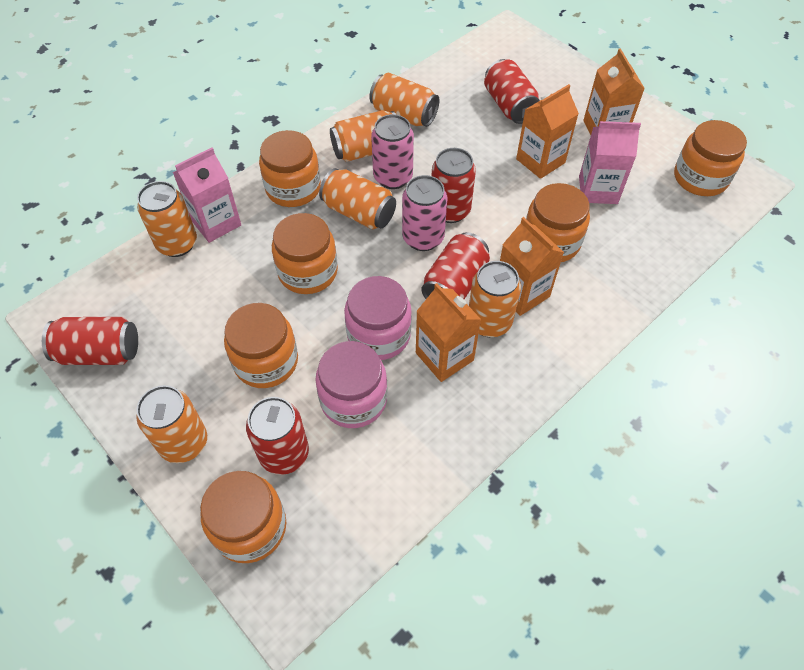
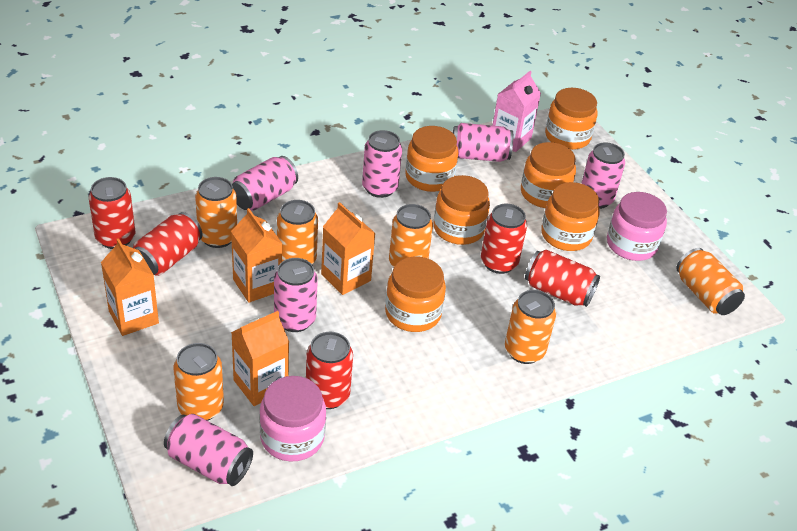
pink can: [371,114,414,189] [402,175,447,251] = 2 -> [164,414,253,486] [232,156,298,211] [274,258,318,332] [362,130,402,198] [453,123,513,162] [581,142,625,209] = 6
pink carton: [173,148,241,243] [579,121,641,204] = 2 -> [492,71,541,152] = 1

